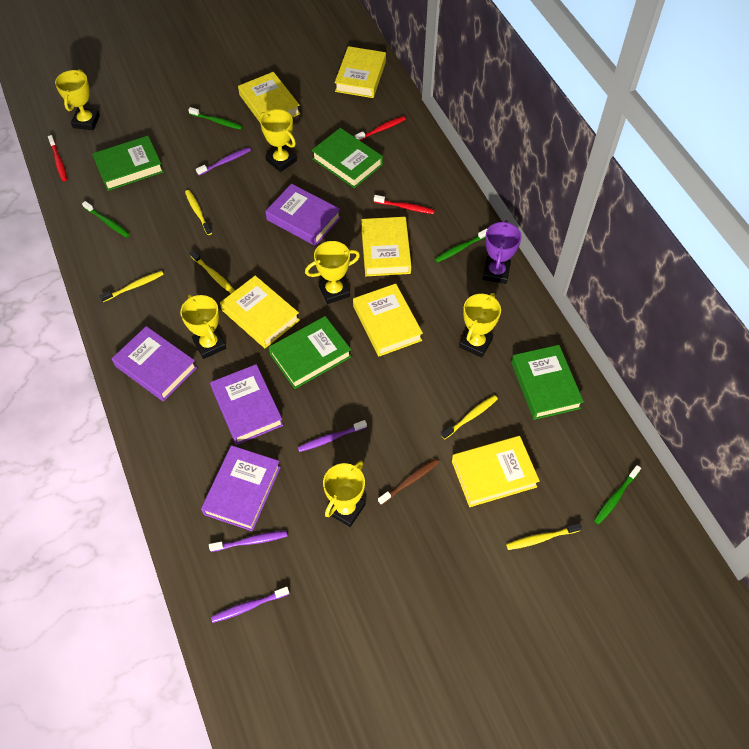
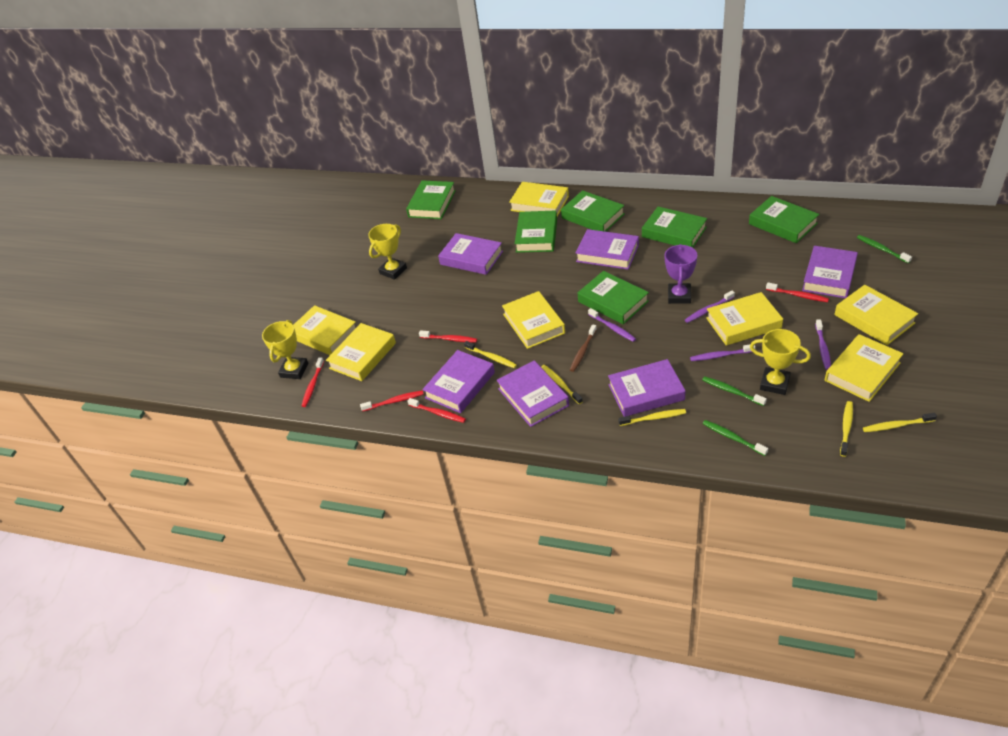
green book: [92,136,164,191] [269,316,352,389] [311,128,383,188] [511,345,584,420] = 4 -> [406,180,456,219] [515,210,557,253] [561,190,624,232] [578,271,649,324] [642,207,707,248] [749,196,819,243] = 6
green toothbrush: [82,201,130,237] [188,107,243,130] [435,228,487,263] [594,465,641,524] = 4 -> [702,376,767,406] [703,420,768,456] [857,235,912,263] = 3
purple book: [112,326,197,401] [201,445,281,531] [210,364,283,445] [265,184,341,246] = 4 -> [422,350,495,413] [438,233,503,275] [497,361,569,427] [576,229,639,270] [608,359,686,417] [802,246,858,298] = 6
red toothbrush: [48,135,67,181] [355,116,406,141] [374,195,435,214] = 3 -> [302,358,324,407] [360,390,424,412] [408,398,466,423] [419,330,477,343] [766,282,829,302] = 5
yellow book: [220,276,300,348] [238,72,300,122] [335,46,386,98] [353,284,423,356] [361,217,412,276] [452,436,540,507] = 6 -> [293,305,356,355] [326,323,396,381] [502,291,565,349] [509,182,569,217] [706,292,783,346] [825,334,904,402] [834,285,918,345] = 7
yellow trophy: [55,69,100,130] [180,294,226,359] [260,109,297,172] [305,241,360,304] [323,461,365,527] [459,293,501,358] = 6 -> [262,320,308,379] [368,224,407,280] [750,329,811,395] = 3

